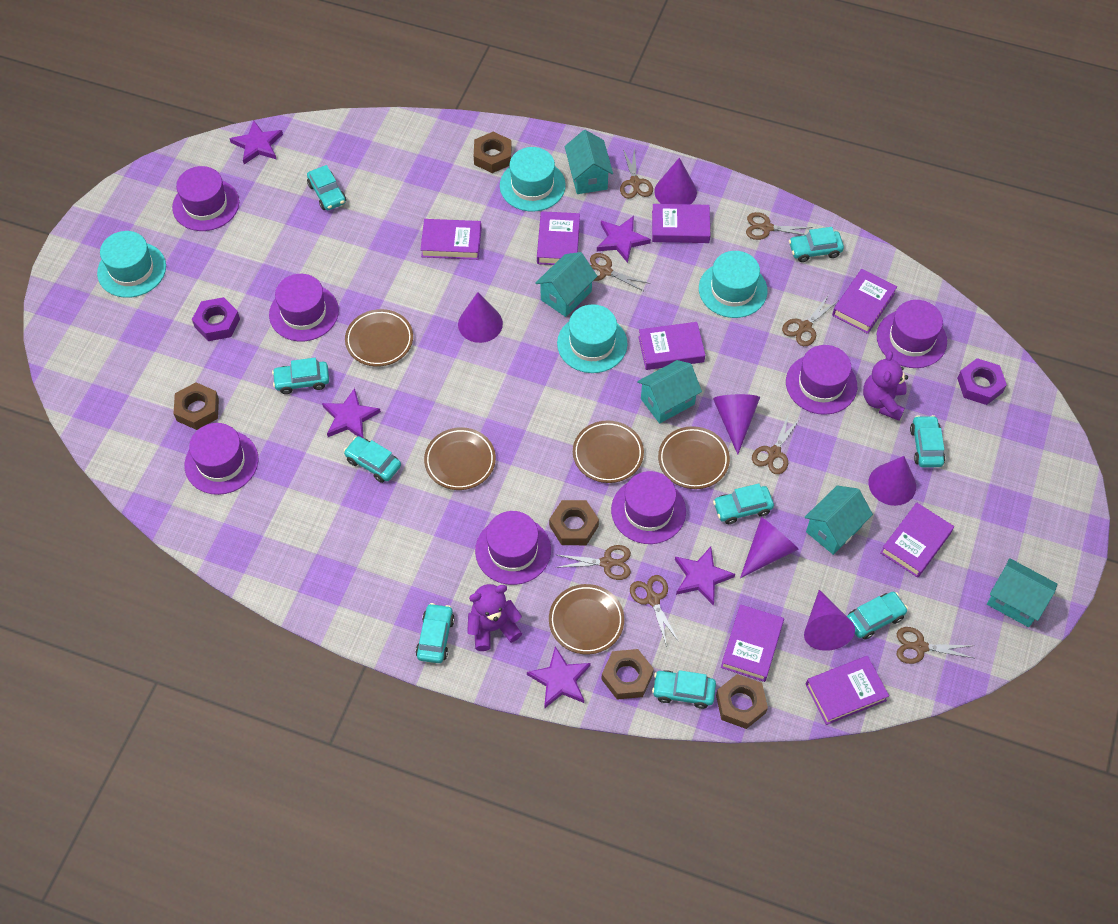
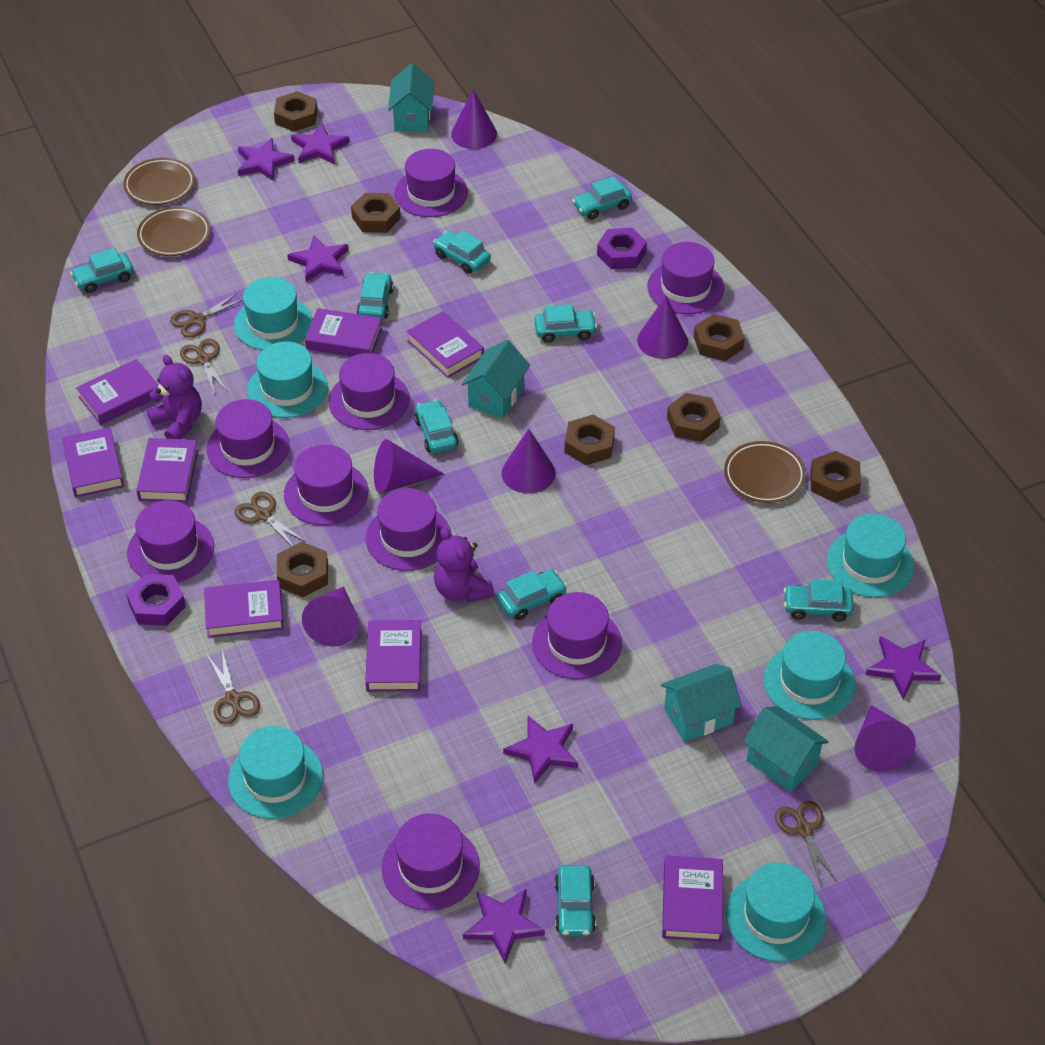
brown nut: [174,382,219,430] [474,132,512,173] [549,500,599,545] [601,649,654,700] [716,674,768,729] = 5 -> [274,91,318,132] [277,542,328,597] [351,193,401,233] [564,415,615,465] [667,393,721,442] [694,314,745,361] [810,451,861,503] = 7
brown plate: [345,309,413,367] [424,427,496,490] [549,584,624,654] [573,421,644,483] [658,426,730,489] = 5 -> [123,158,195,205] [137,207,210,256] [724,441,806,503] = 3
brown scissors: [555,545,631,580] [590,253,650,292] [620,148,653,199] [630,575,679,647] [746,212,813,240] [752,414,801,474] [782,296,838,346] [897,627,974,664] = 8 -> [170,292,243,338] [180,339,228,396] [207,650,260,724] [235,492,307,546] [775,801,838,884] = 5
purple hat: [172,166,239,231] [184,423,258,495] [269,274,339,342] [475,511,551,585] [611,471,686,544] [786,345,857,415] [877,300,947,368] = 7 -> [127,500,214,582] [206,399,290,478] [284,444,368,525] [328,353,410,430] [365,488,452,571] [382,814,480,911] [395,149,468,217] [532,592,622,679] [647,242,724,314] = 9
purple star: [229,121,283,164] [322,388,381,439] [527,646,591,709] [597,216,651,263] [675,547,735,606] = 5 -> [238,138,295,181] [287,235,349,282] [291,123,350,164] [463,889,545,964] [503,715,578,784] [865,636,941,699] = 6
turquoise hat: [97,231,166,298] [500,147,566,212] [557,304,628,373] [699,251,768,318] = 4 -> [228,726,323,819] [234,277,312,350] [247,341,328,418] [726,863,826,962] [764,631,855,720] [827,514,914,598] = 6
turquoise house: [535,252,597,317] [565,130,613,194] [637,360,702,424] [805,485,873,555] [987,558,1057,627] = 5 -> [388,63,434,131] [462,340,530,419] [661,664,742,742] [743,706,829,792] = 4

